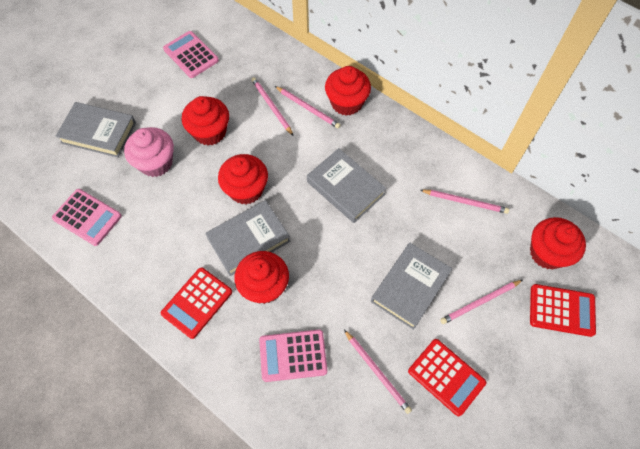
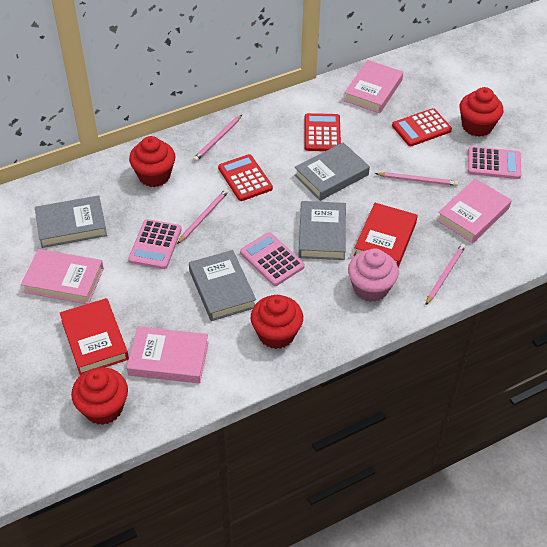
pink book: none = 0 -> [21,249,104,304] [127,326,209,383] [344,60,403,113] [436,179,511,243] = 4
pink pencil: [251,77,293,136] [275,86,341,129] [344,330,412,414] [420,190,509,214] [440,280,523,324] = 5 -> [177,189,229,244] [193,115,242,162] [375,172,458,186] [425,244,466,306] = 4
red book: none = 0 -> [60,298,129,375] [354,203,418,268] = 2
red cupcake: [182,96,229,146] [218,154,268,204] [234,251,289,304] [325,66,371,116] [530,217,586,269] = 5 -> [71,367,128,425] [129,136,175,187] [251,295,303,349] [459,87,504,137] = 4

